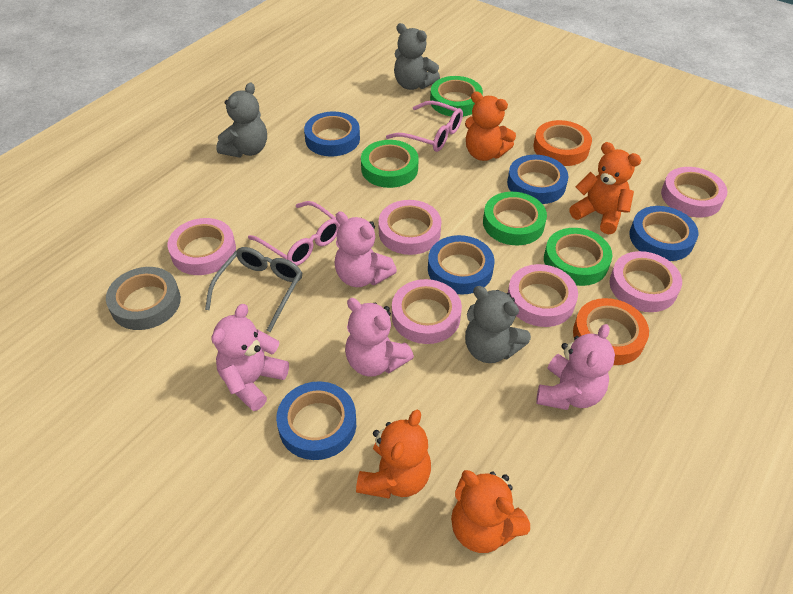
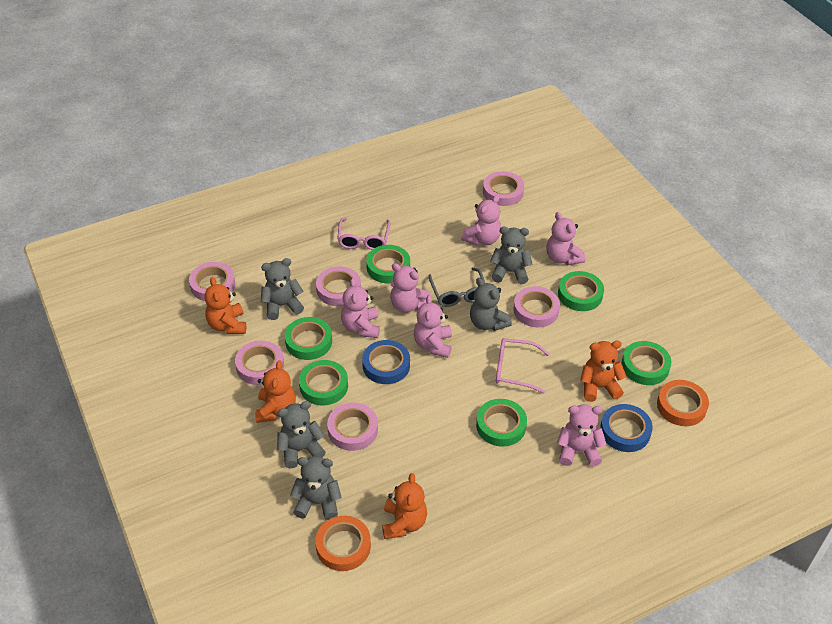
blue tape: [276,381,356,460] [304,111,360,157] [428,235,494,295] [507,155,568,204] [629,206,698,261] = 5 -> [362,340,410,384] [600,404,653,452] = 2
green tape: [361,140,419,188] [430,76,483,117] [483,192,547,245] [544,228,612,286] = 4 -> [285,317,332,360] [299,360,348,406] [366,245,410,283] [476,399,527,447] [558,271,604,311] [621,341,671,385] = 6
grey tape: [106,267,181,330] = 1 -> none = 0
grey teddy bear: [216,83,267,158] [394,23,440,90] [465,286,531,363] = 3 -> [261,258,304,320] [277,401,326,468] [290,456,342,520] [470,278,512,331] [490,226,533,284] = 5
pink teddy bear: [212,304,289,411] [335,212,397,287] [345,298,414,377] [536,324,615,410] = 4 -> [341,278,380,338] [390,263,430,313] [414,295,452,358] [461,195,501,246] [546,212,585,265] [557,404,607,466] = 6

